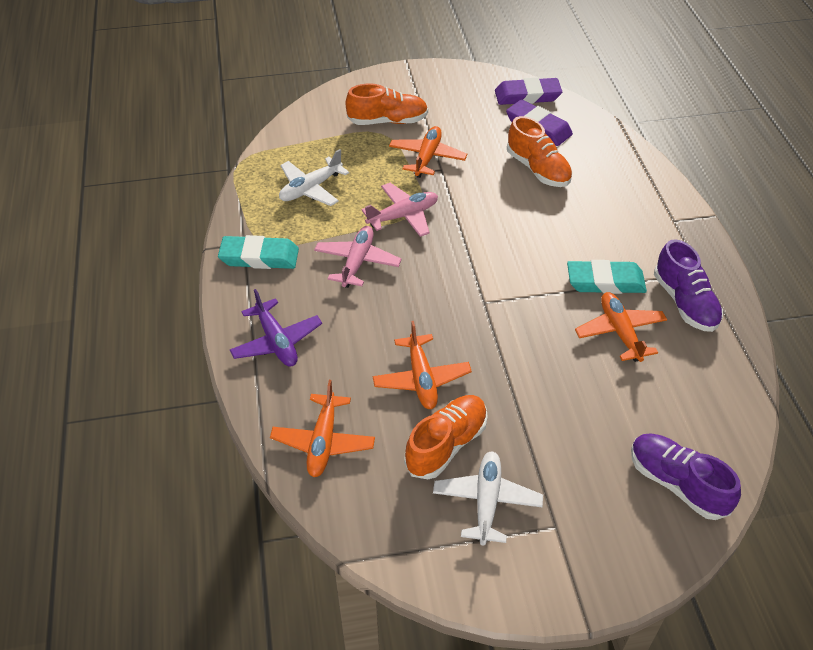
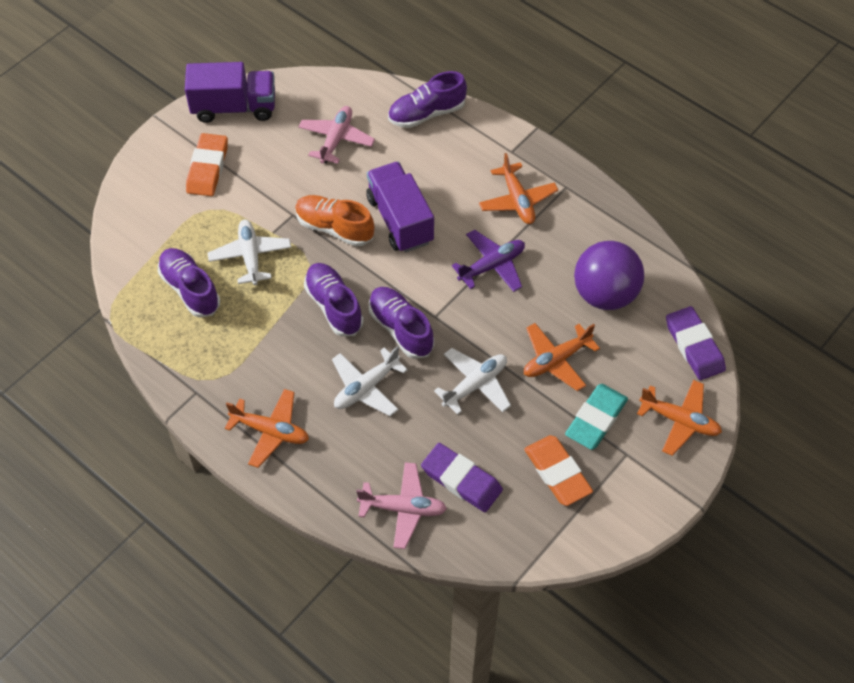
orange eraser: none = 0 -> [186,133,228,196] [524,435,593,506] = 2
orange shoe: [346,84,428,125] [404,395,488,479] [507,116,573,187] = 3 -> [295,195,374,247] = 1
purple ball: none = 0 -> [574,241,644,310] = 1
purple shoe: [631,434,741,520] [654,239,723,332] = 2 -> [158,248,220,318] [304,263,364,336] [369,287,434,359] [388,71,467,128] = 4
purple truck: none = 0 -> [185,62,275,123] [366,162,434,253] = 2
turquoise eraser: [218,235,299,269] [567,260,647,294] = 2 -> [565,384,628,450] = 1
white plane: [279,149,349,206] [433,452,543,546] = 2 -> [208,220,291,285] [332,346,408,416] [434,348,511,415] = 3

